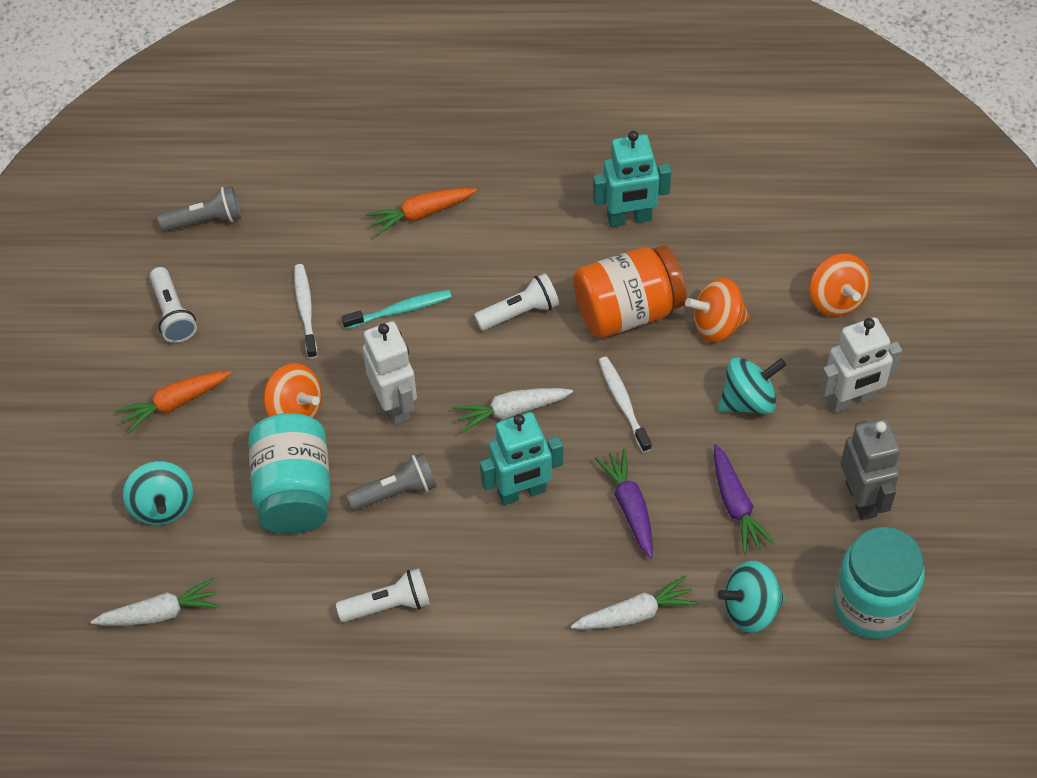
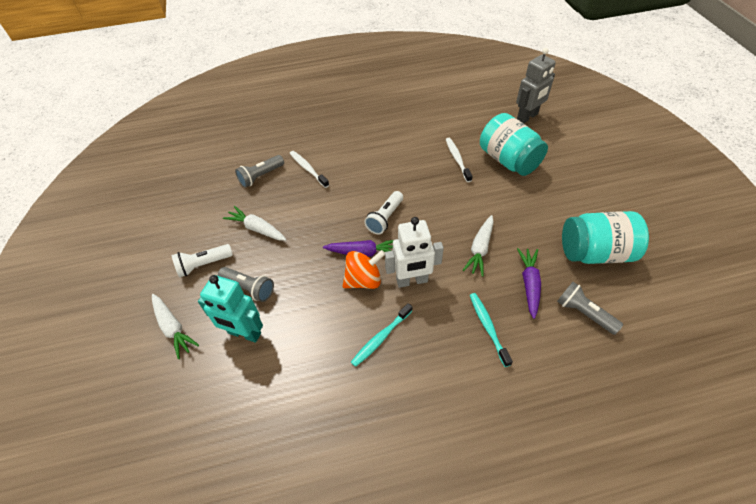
grey flashlight: [157,186,241,232] [346,453,437,511] = 2 -> [218,267,274,302] [235,155,284,188] [557,282,623,335] = 3
orange carrot: [115,371,231,434] [366,188,477,236] = 2 -> none = 0
orange jar: [573,245,687,338] = 1 -> none = 0
orange spinning top: [263,363,322,418] [685,278,750,342] [810,254,870,316] = 3 -> [343,250,385,289] = 1
turquoise robot: [480,412,563,505] [593,131,671,227] = 2 -> [198,275,263,343] = 1
turquoise spinning top: [123,461,193,525] [717,561,785,633] [718,357,786,414] = 3 -> none = 0
turquoise toothbrush: [342,290,452,329] = 1 -> [351,303,412,367] [470,293,513,367] = 2
white flashlight: [149,267,197,343] [336,568,430,622] [474,273,559,331] = 3 -> [172,244,233,278] [364,191,403,234] = 2
white robot: [362,321,417,424] [819,317,902,413] = 2 -> [385,217,444,288] = 1

